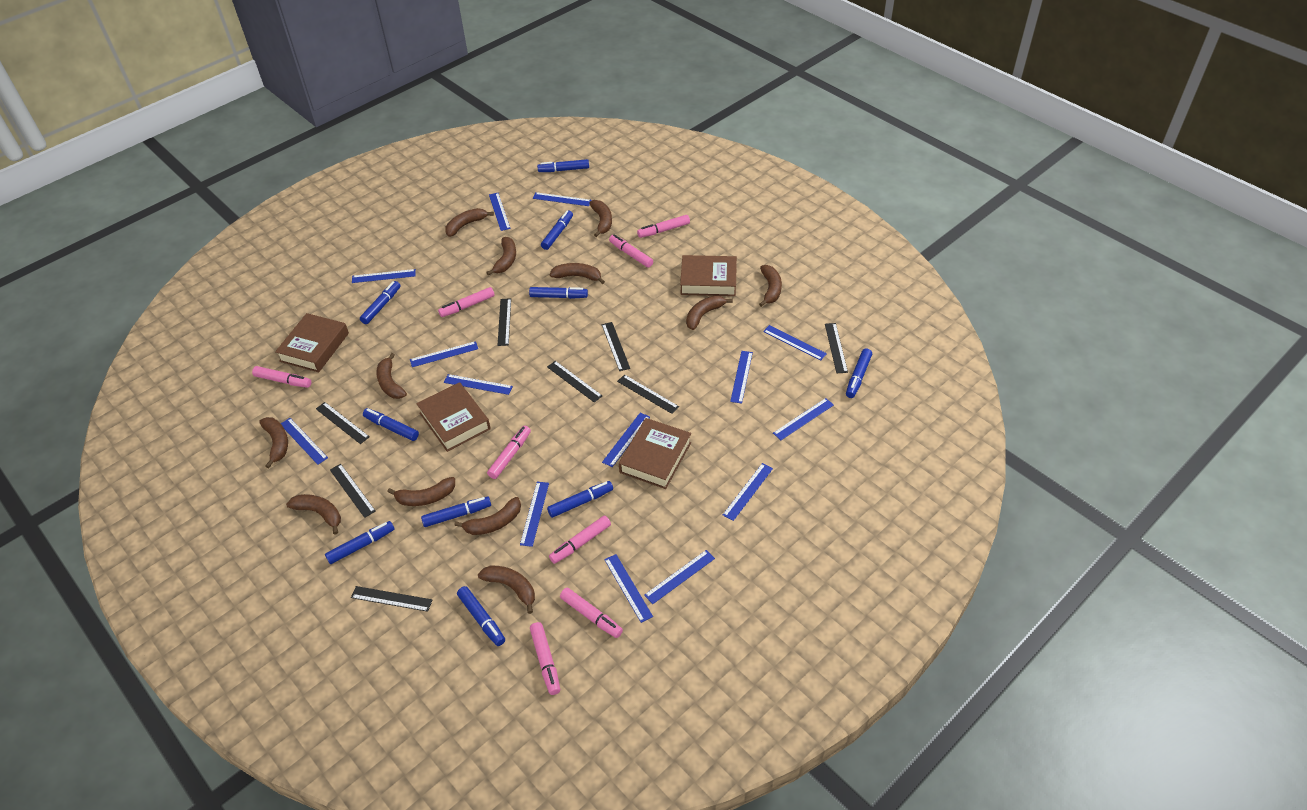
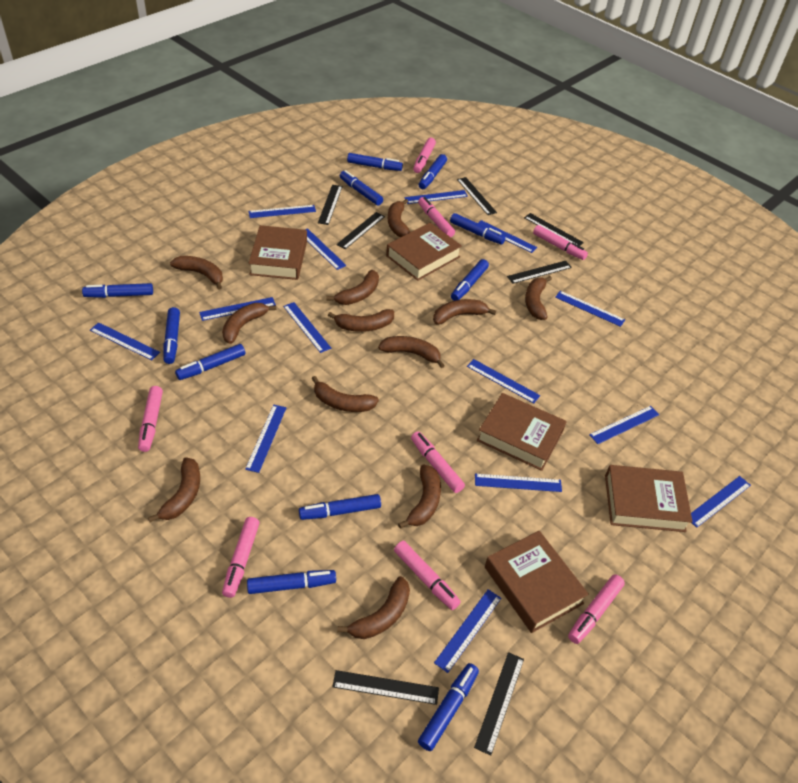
black ruler: [316,402,369,444] [330,464,376,518] [351,586,432,612] [497,298,511,346] [547,361,602,402] [602,322,630,371] [617,374,679,414] [825,323,848,373] = 8 -> [318,185,343,225] [332,670,439,705] [336,212,385,249] [457,177,497,215] [474,652,524,755] [507,261,572,284] [524,213,584,246] = 7
blue marker: [325,521,394,564] [360,281,400,324] [363,408,419,441] [421,497,491,527] [457,586,505,646] [529,287,588,299] [537,159,589,172] [541,210,573,250] [547,481,613,518] [846,348,872,398] = 10 -> [82,283,153,298] [163,307,180,364] [175,344,245,380] [247,570,336,594] [299,494,381,520] [340,170,383,206] [347,153,403,171] [418,663,479,751] [419,154,447,189] [450,213,506,244] [451,259,489,301] = 11
brown book: [275,313,349,372] [417,382,491,452] [619,418,691,489] [680,255,737,296] = 4 -> [249,225,307,280] [386,223,462,281] [477,393,567,471] [485,531,589,633] [605,465,693,532] = 5

